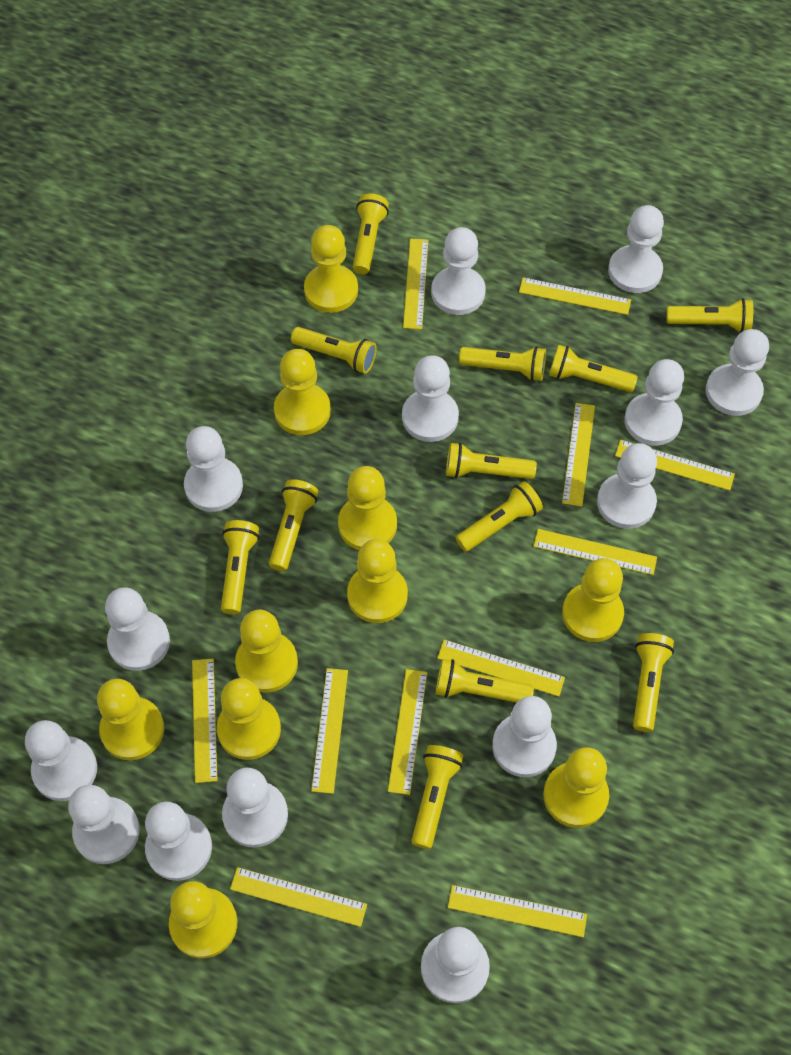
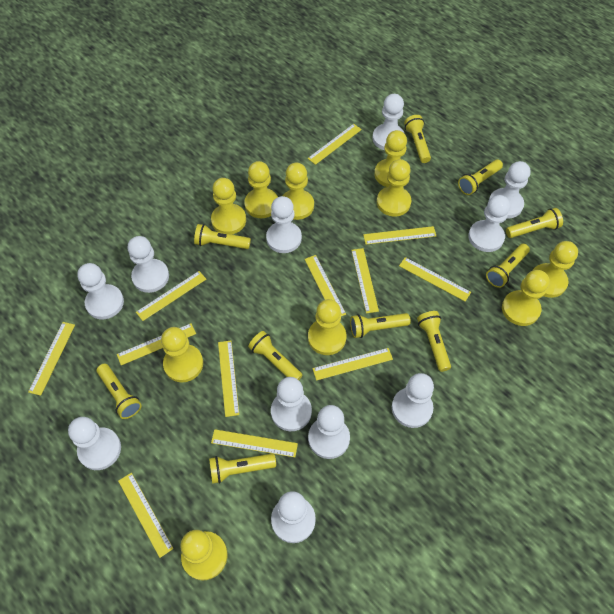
white pawn: [25,720,97,801] [68,785,140,864] [105,587,170,671] [145,802,212,881] [184,426,243,512] [222,768,288,848] [402,355,459,442] [421,927,490,1003] [431,227,486,315] [492,696,557,777] [597,443,657,529] [608,205,664,293] [624,359,684,446] [705,329,769,416] = 14 -> [68,417,121,470] [77,263,124,319] [128,236,169,293] [266,196,302,253] [271,377,312,431] [271,491,316,543] [308,405,350,459] [372,94,405,150] [392,373,434,428] [468,195,510,252] [489,161,530,218] = 11
yellow flashlight: [221,520,259,615] [269,479,318,571] [291,327,377,374] [353,193,389,274] [411,745,463,849] [436,659,534,703] [446,443,537,479] [456,481,543,552] [459,346,546,381] [549,345,638,392] [633,633,674,732] [666,298,753,333] = 12 -> [97,364,142,419] [194,224,251,249] [209,454,276,484] [248,331,303,380] [350,313,411,338] [404,115,431,163] [417,311,451,372] [458,160,503,195] [486,244,530,288] [506,208,563,238] = 10
yellow ruler: [192,659,217,783] [230,867,367,927] [311,668,348,794] [388,669,427,795] [403,239,428,329] [437,640,565,697] [448,885,587,937] [519,277,631,315] [533,529,657,575] [562,403,595,507] [615,440,735,491] = 11 -> [28,322,75,396] [117,323,196,365] [118,473,174,558] [136,271,206,321] [211,429,298,457] [218,340,239,417] [304,255,346,316] [308,124,362,165] [312,348,393,381] [351,248,379,313] [363,226,436,245] [399,257,471,302] = 12

